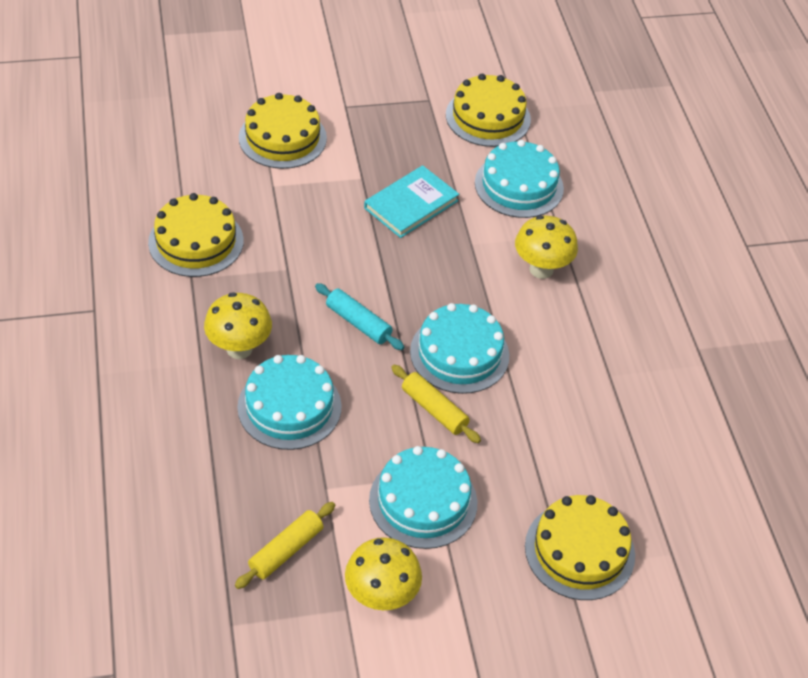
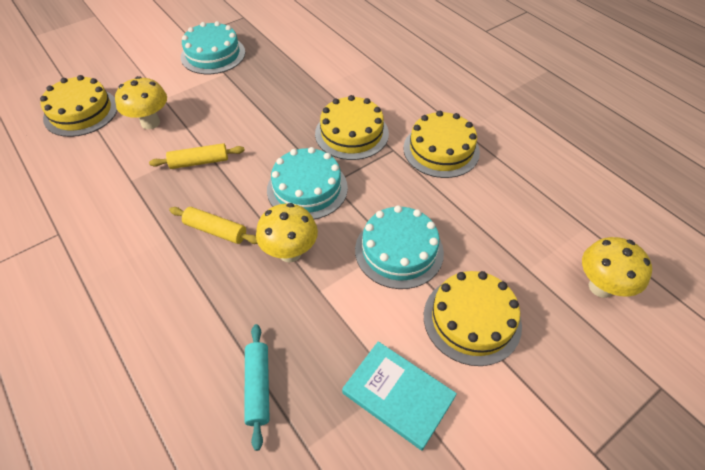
turquoise cake: [237,355,342,450] [369,446,477,549] [410,303,509,394] [475,140,564,218] = 4 -> [181,21,245,74] [267,147,348,219] [355,205,444,289] = 3

